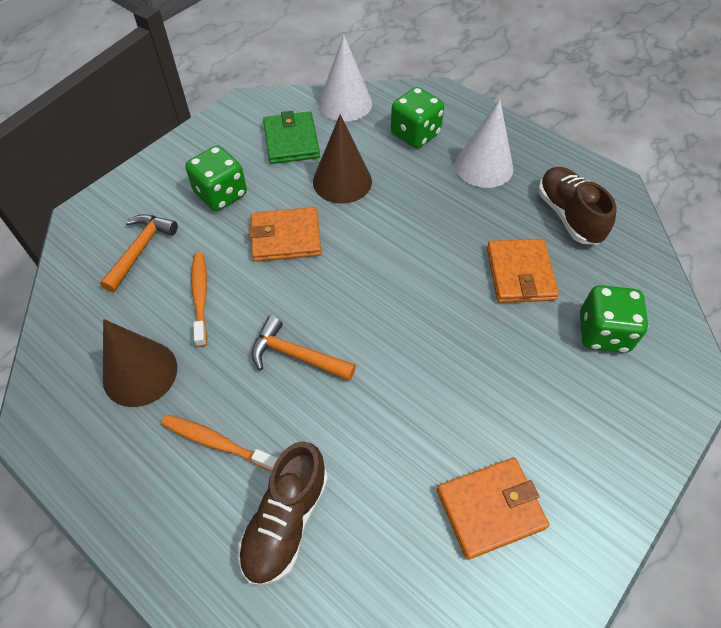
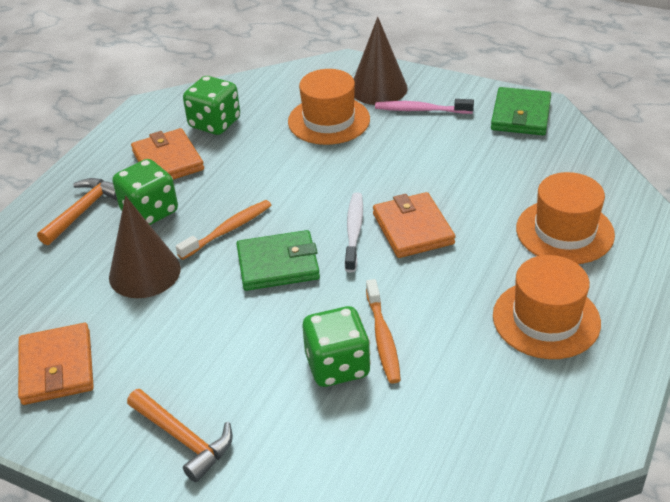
brown shoe: [238,441,328,586] [538,167,616,245] = 2 -> none = 0
green wallet: [263,111,320,164] = 1 -> [236,230,320,291] [491,87,551,135] = 2
orange hat: none = 0 -> [288,69,370,145] [493,255,601,359] [516,172,615,264] = 3
pink toothbrush: none = 0 -> [375,99,474,114] = 1
white cone: [319,35,372,122] [455,99,513,188] = 2 -> none = 0
white toothbrush: none = 0 -> [345,192,363,272] = 1

